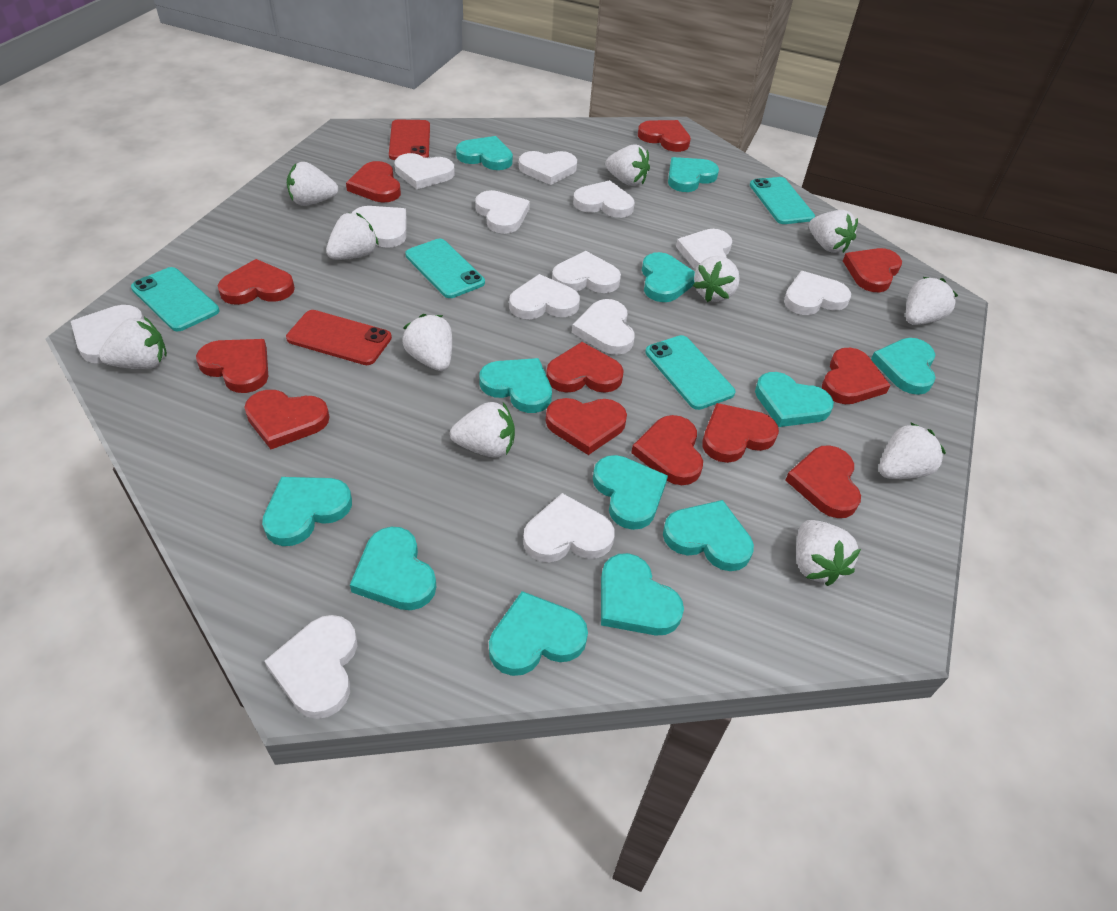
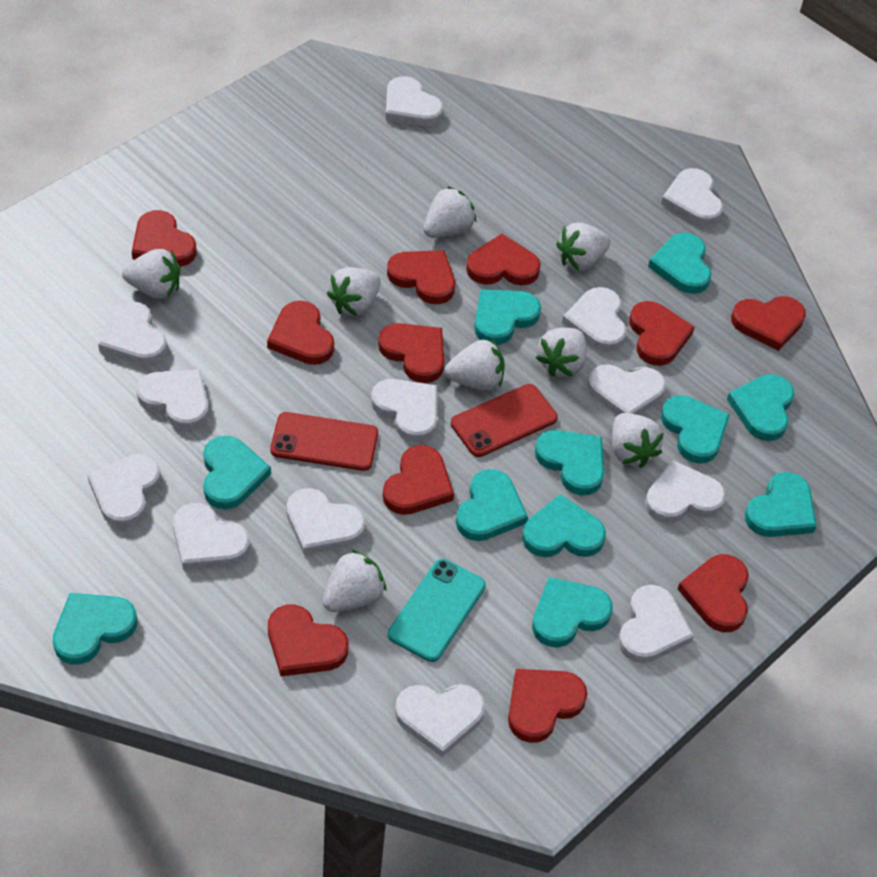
red heart: [196,339,268,393] [218,259,295,305] [244,390,330,449] [346,161,401,202] [546,342,624,393] [546,398,627,455] [631,415,703,485] [638,120,691,152] [702,403,779,463] [785,445,861,518] [822,348,891,404] [843,248,902,292] = 12 -> [132,210,197,267] [267,301,334,365] [268,604,348,676] [378,323,445,383] [383,445,454,515] [387,250,455,304] [466,234,541,285] [508,669,587,743] [629,301,695,366] [678,554,749,632] [731,296,806,351] = 11
turquoise heart: [262,477,352,546] [350,527,437,610] [456,136,513,170] [479,358,552,413] [489,591,588,676] [593,455,668,530] [601,553,684,636] [642,252,695,302] [663,500,754,571] [668,157,719,192] [755,372,834,427] [871,338,936,395] = 12 -> [53,593,137,665] [203,436,271,509] [456,469,528,541] [474,289,541,345] [522,494,606,557] [532,577,613,648] [535,430,604,496] [648,233,711,294] [661,395,730,464] [727,374,794,441] [745,472,817,537] = 11
turquoise phone: [131,267,219,331] [405,239,485,298] [645,335,735,410] [750,177,815,224] = 4 -> [388,559,486,662] = 1
white strawberry: [99,317,167,369] [287,162,338,206] [326,213,379,260] [402,314,452,371] [450,402,515,458] [605,144,650,186] [693,256,740,302] [796,520,861,586] [809,210,858,253] [879,422,946,479] [906,277,958,325] = 11 -> [122,249,180,299] [323,549,386,612] [327,267,381,316] [423,186,476,237] [444,339,505,391] [536,328,587,377] [556,222,611,271] [612,413,664,468] = 8

